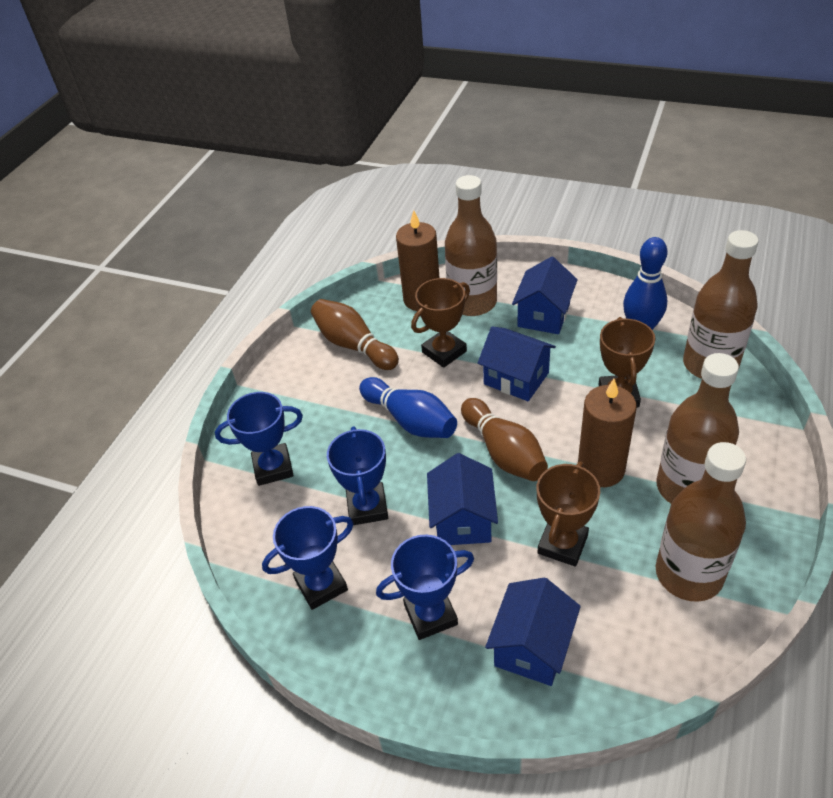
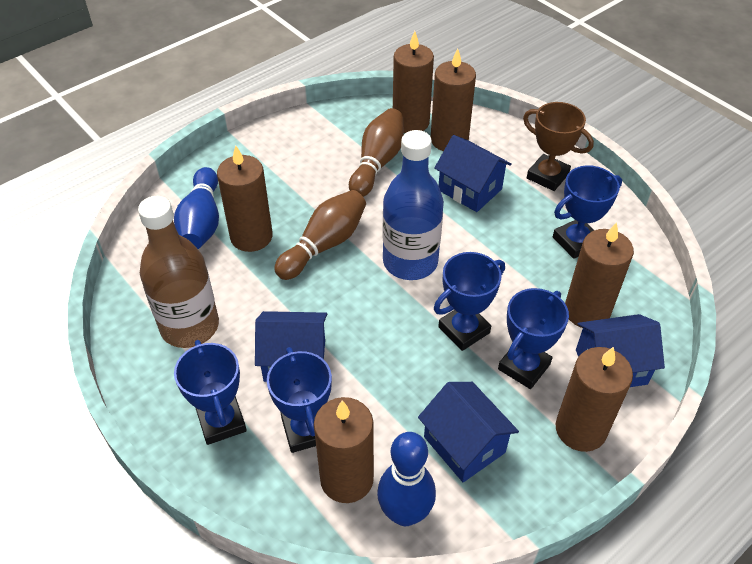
blue bottle: none = 0 -> [383,130,444,280] = 1
blue trophy: [215,392,303,486] [262,506,354,610] [327,427,388,525] [376,534,474,640] = 4 -> [174,340,247,445] [267,347,332,453] [434,252,505,351] [498,288,569,389] [553,165,622,259] = 5
brown bottle: [445,175,497,316] [656,442,746,602] [657,353,739,504] [683,230,759,379] = 4 -> [138,196,219,348] = 1
brown candle: [396,210,440,311] [578,379,637,487] = 2 -> [217,145,273,252] [314,397,374,503] [393,31,434,133] [431,48,476,151] [556,347,633,452] [565,222,634,328] = 6
brown trophy: [411,278,470,368] [537,462,600,567] [598,317,655,407] = 3 -> [523,102,594,191] = 1

